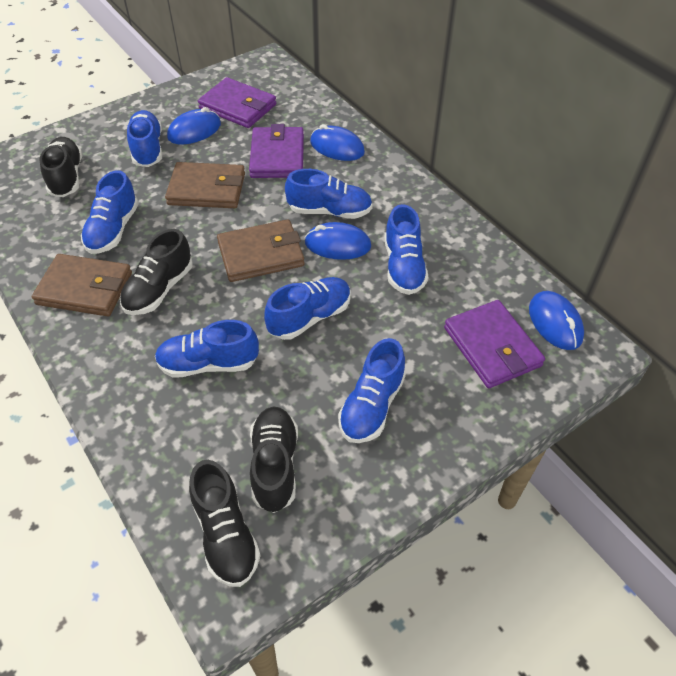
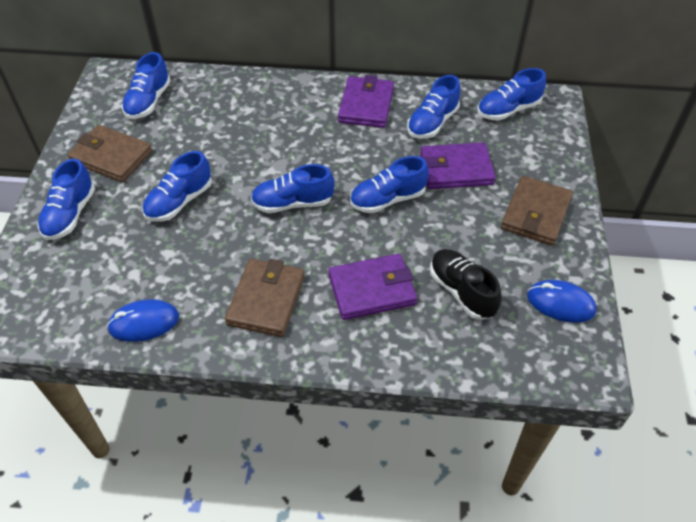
black shoe: [39,137,82,197] [120,229,193,315] [189,460,261,587] [250,407,298,513] = 4 -> [430,249,502,320] = 1
blue mouse: [167,107,221,145] [305,222,371,260] [310,124,365,161] [529,291,584,350] = 4 -> [107,299,179,342] [527,280,597,323] = 2

